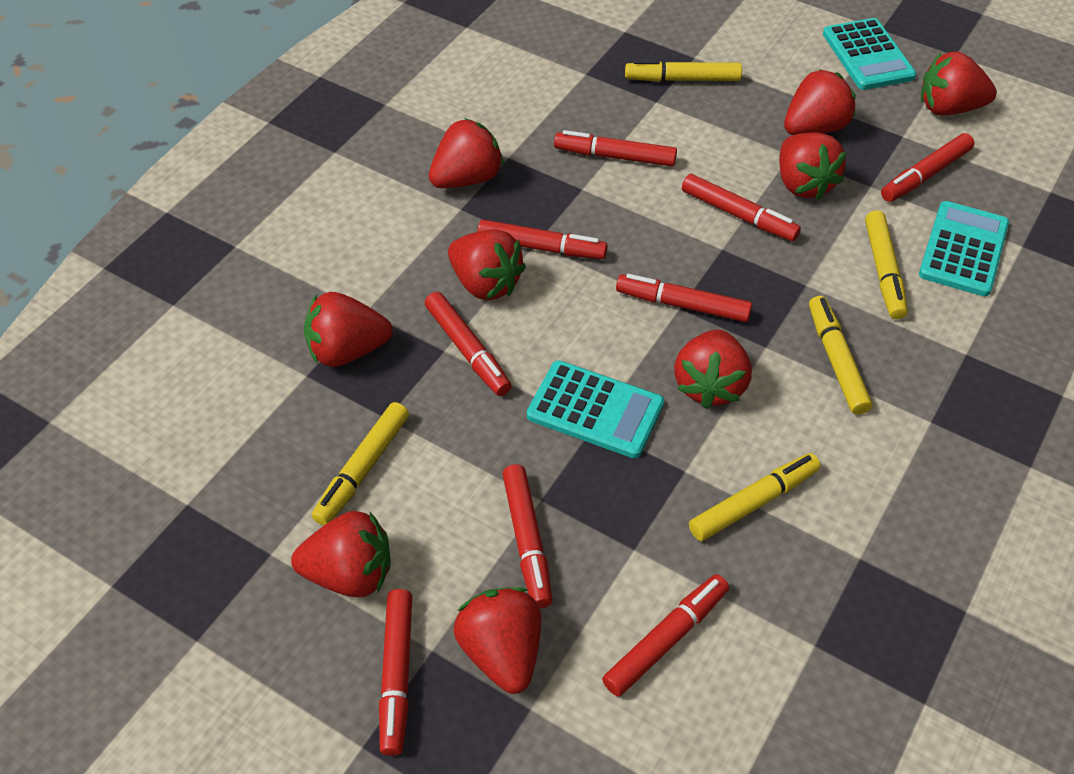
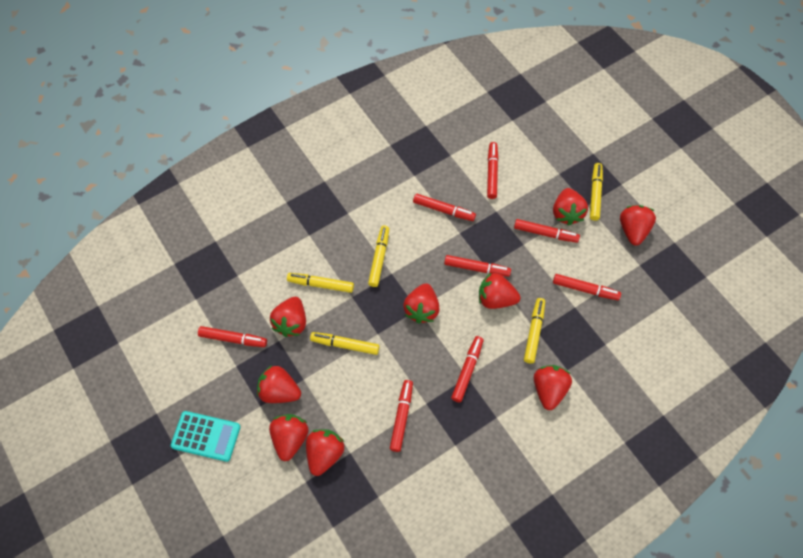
red marker: [379,589,412,756] [425,292,512,396] [477,220,608,259] [503,464,553,608] [554,130,677,167] [602,574,729,697] [616,274,752,322] [682,174,801,241] [881,133,974,202] = 9 -> [198,326,267,347] [390,380,413,452] [413,194,476,221] [444,255,511,277] [451,336,484,402] [487,142,498,199] [514,219,580,243] [553,274,621,300] = 8
turquoise calculator: [527,360,664,458] [823,18,916,90] [919,201,1009,296] = 3 -> [171,411,240,462] = 1

